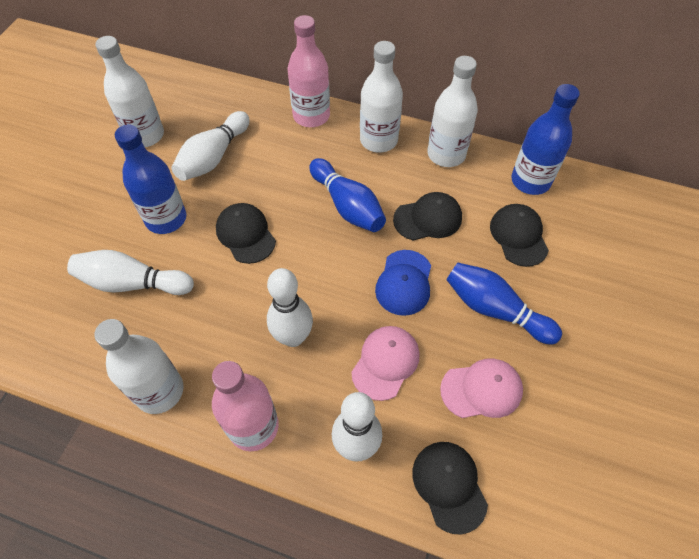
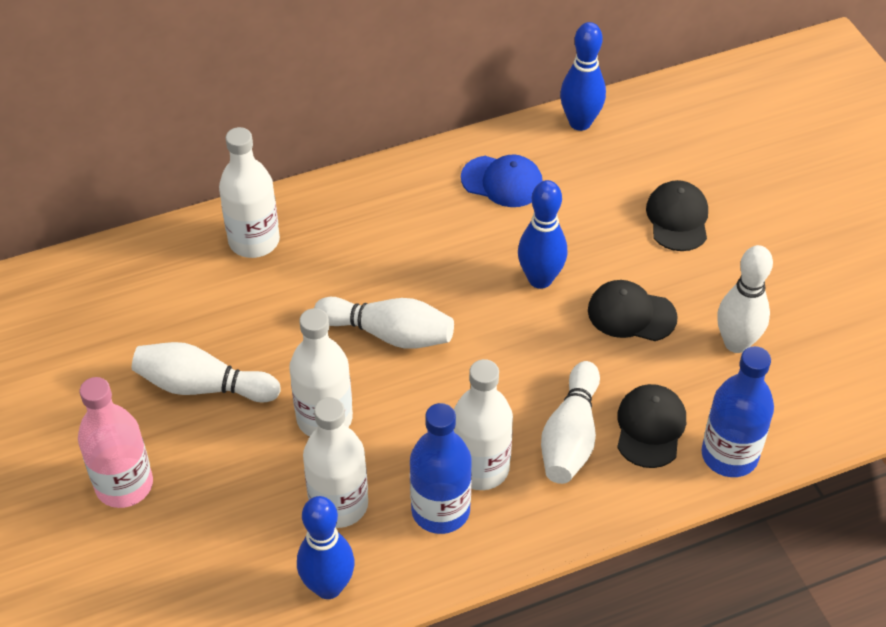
black cap: [216,203,276,264] [393,192,462,241] [412,442,488,535] [490,204,549,267] = 4 -> [588,280,678,341] [617,384,686,468] [646,180,708,251] = 3
blue bowling pin: [309,158,386,232] [446,263,562,344] = 2 -> [297,496,355,599] [518,180,567,289] [560,22,606,131] = 3
pink bottle: [212,361,279,451] [288,15,330,127] = 2 -> [78,377,153,508] = 1
pink cap: [351,326,420,401] [440,358,523,418] = 2 -> none = 0

